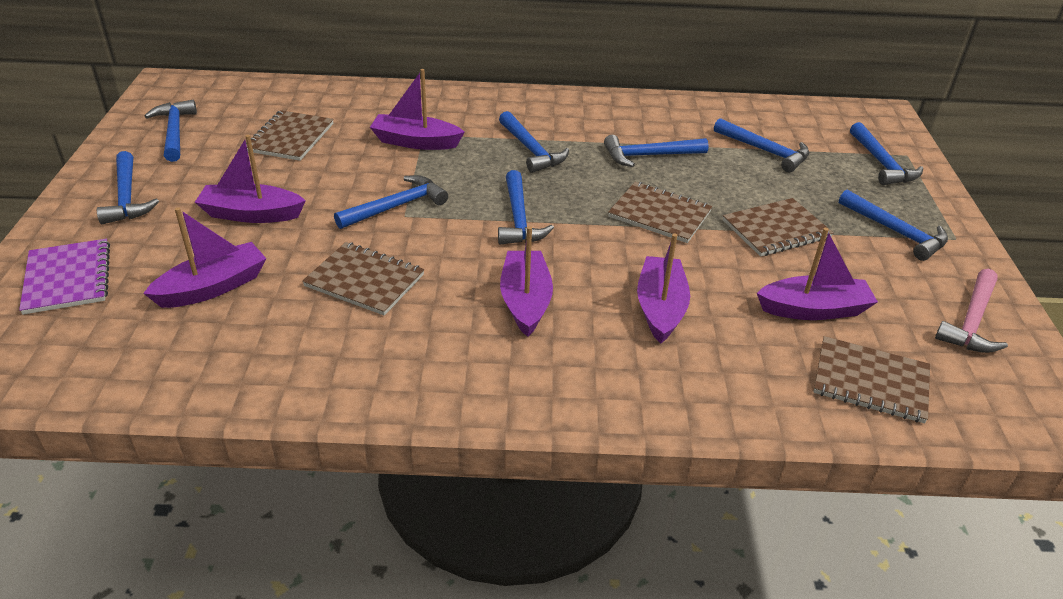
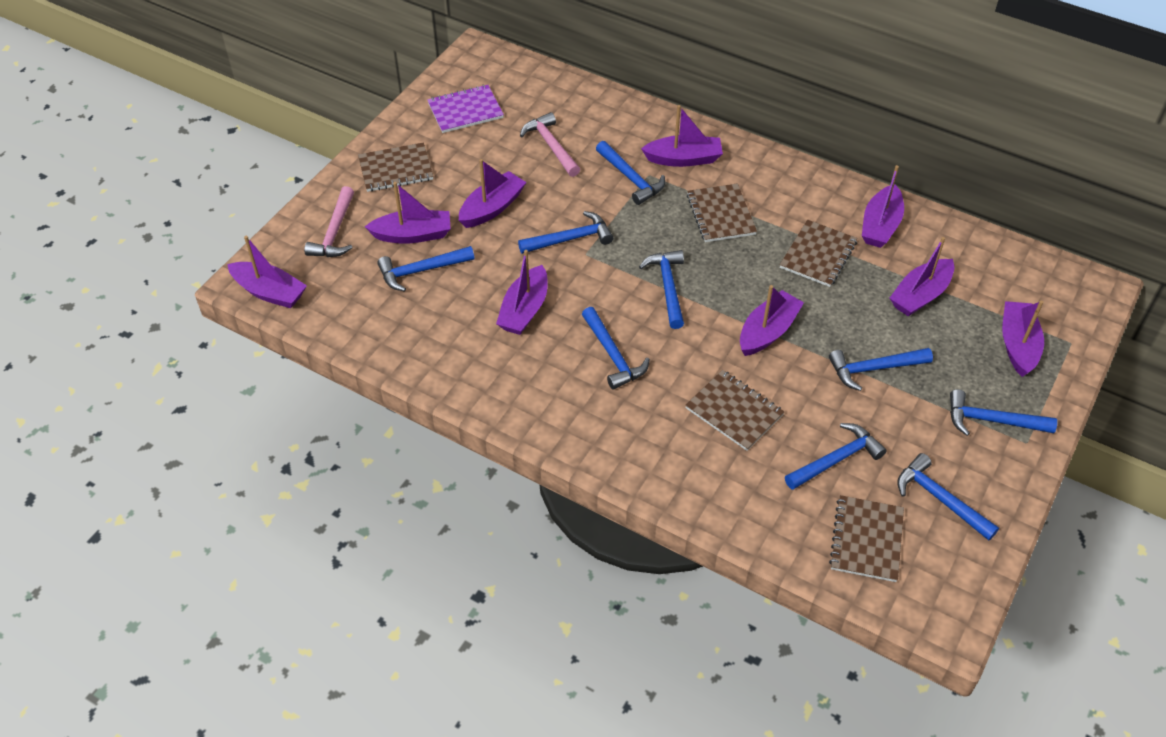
pink hammer: [935,269,1008,353] = 1 -> [304,186,354,257] [520,112,580,177] = 2
purple boat: [143,207,267,308] [195,135,306,223] [370,69,465,150] [500,226,553,337] [637,233,690,344] [757,228,878,320] = 6 -> [227,235,307,308] [365,182,451,244] [459,159,526,228] [496,250,548,335] [641,105,723,167] [740,285,804,356] [862,165,904,248] [890,237,954,316] [1002,301,1044,377] = 9

